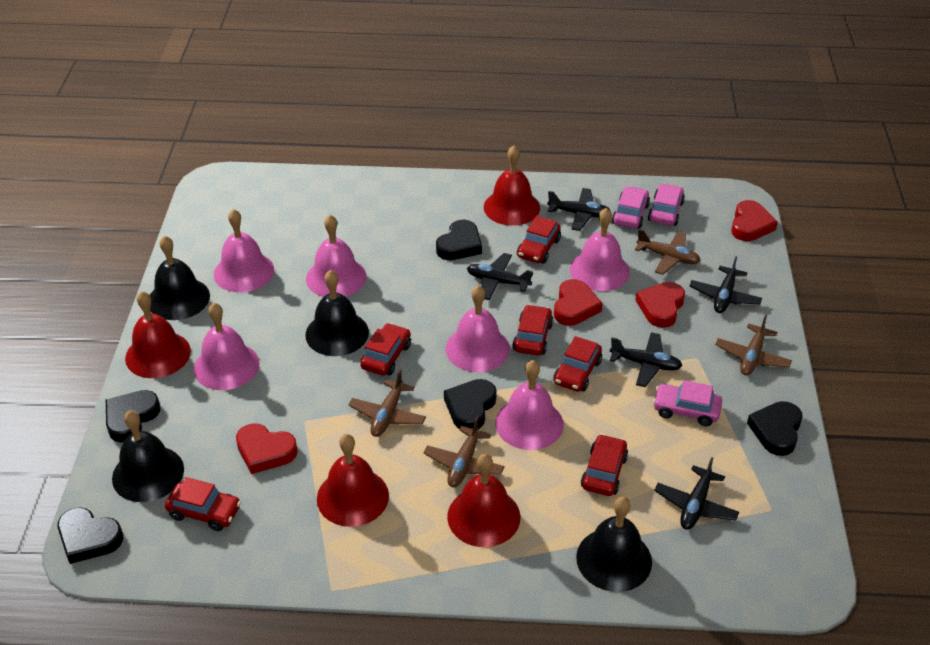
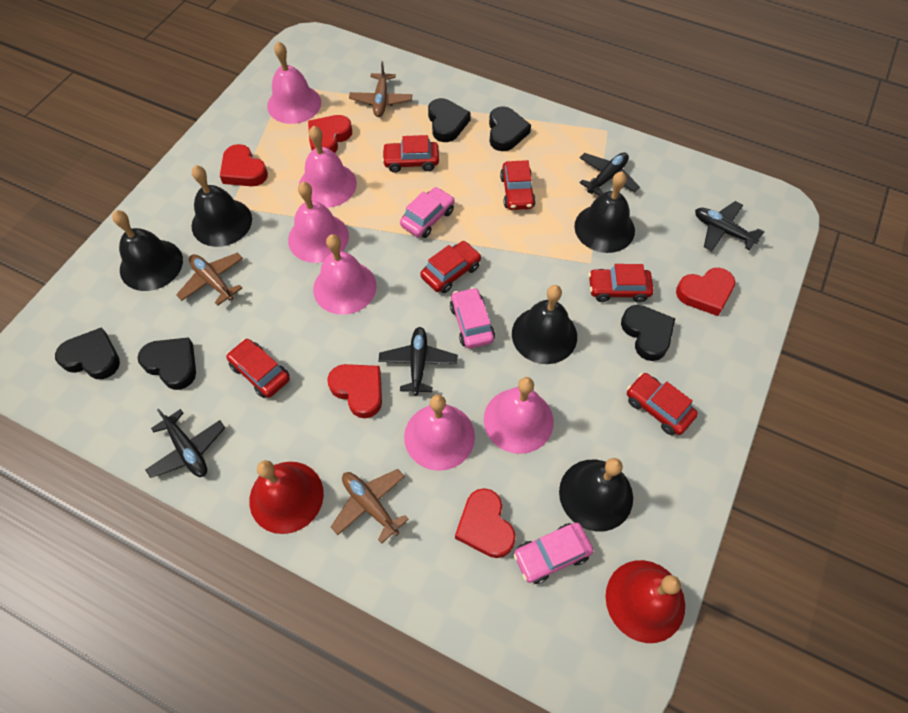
black bell: [112,410,184,502] [150,235,210,320] [305,270,369,356] [576,497,652,592] = 4 -> [112,210,183,291] [192,165,252,247] [512,285,577,364] [559,458,633,532] [574,172,635,253] = 5
black plane: [467,253,533,300] [547,188,610,231] [610,332,682,387] [654,457,739,530] [690,256,762,313] = 5 -> [145,409,225,478] [379,327,458,396] [579,153,640,196] [695,201,765,251] = 4
brown plane: [348,370,426,437] [423,416,504,488] [635,229,701,275] [715,315,792,376] = 4 -> [176,252,243,306] [331,469,409,544] [349,61,412,117] = 3
red bell: [125,291,191,378] [317,434,389,527] [447,454,520,547] [484,145,540,226] = 4 -> [249,460,324,534] [606,560,685,643] = 2
red heart: [236,423,298,474] [554,279,603,326] [635,282,685,328] [731,200,778,241] = 4 -> [220,144,268,186] [308,115,352,153] [327,364,382,418] [455,488,516,558] [676,268,736,316] = 5

